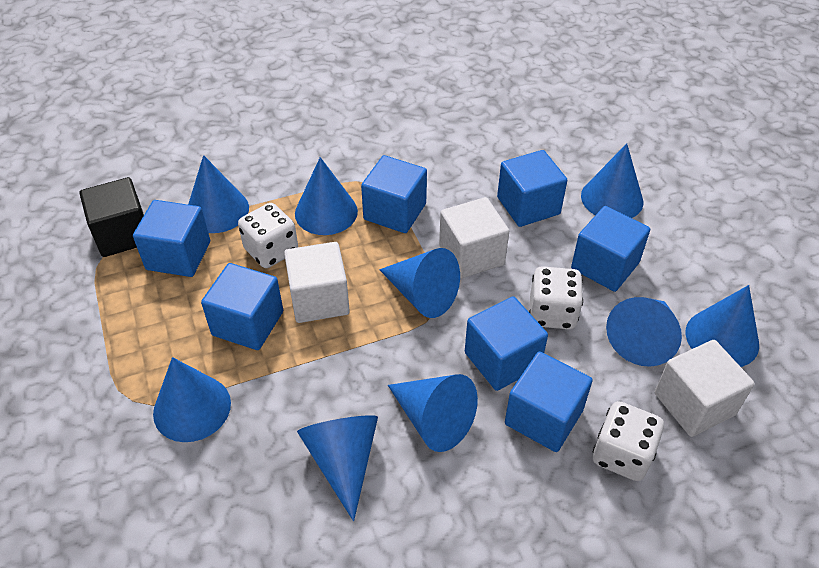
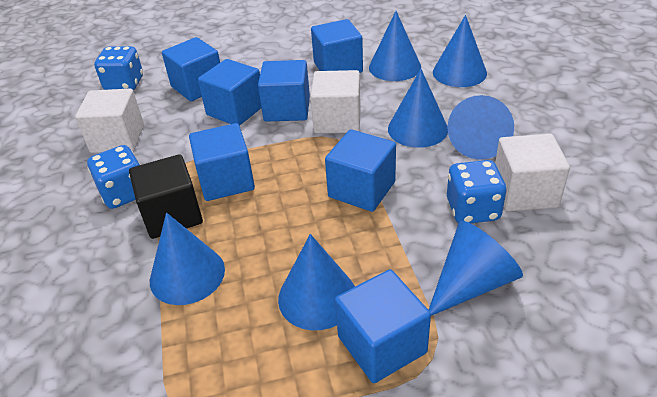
blue cone: [153,357,231,442] [188,155,249,233] [295,157,358,235] [297,415,378,521] [379,248,460,318] [388,374,478,452] [581,143,643,218] [606,297,682,367] [686,285,759,367] = 9 -> [150,213,225,305] [278,234,355,330] [369,11,421,81] [388,69,448,148] [429,221,523,316] [433,15,487,87] [447,95,514,160] = 7
blue dice: none = 0 -> [87,145,140,209] [94,46,143,90] [447,160,507,223] = 3
white dice: [238,203,298,268] [529,266,583,329] [593,401,664,481] = 3 -> none = 0

